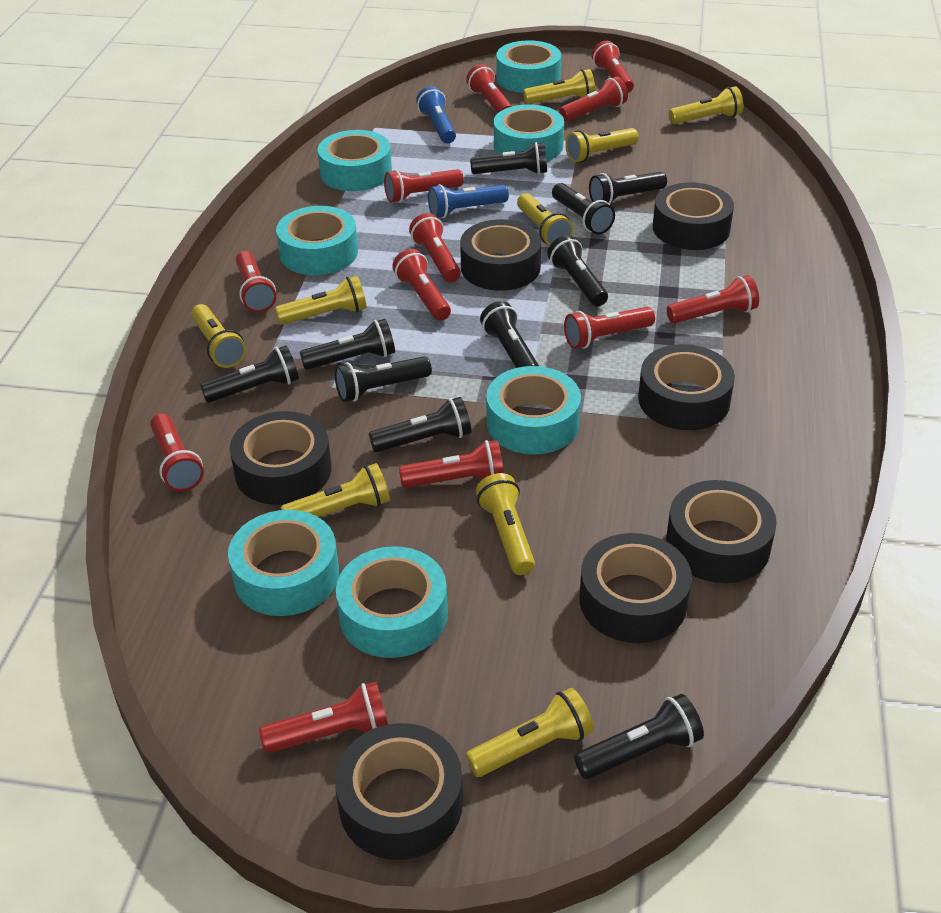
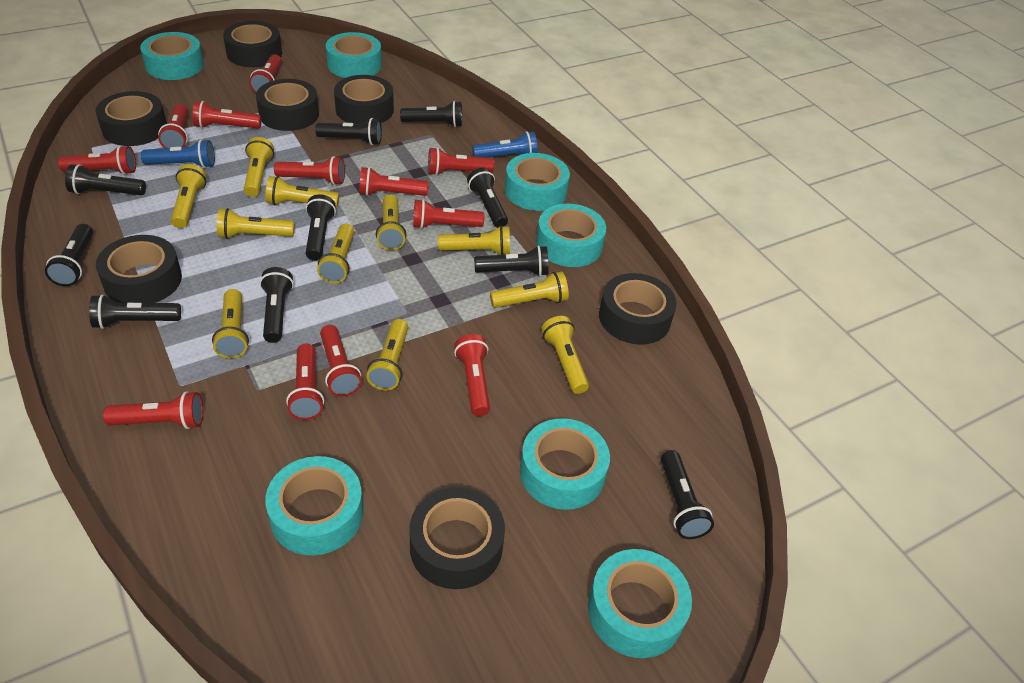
yellow flashlight: [191,304,246,368] [275,276,367,325] [281,463,390,517] [466,688,594,777] [476,473,535,575] [517,193,573,246] [523,69,595,104] [565,128,639,162] [669,86,743,124] = 9 -> [171,164,206,228] [212,289,249,358] [217,208,294,239] [244,137,274,197] [265,176,339,208] [317,224,354,283] [366,319,408,391] [376,194,406,251] [438,225,510,255] [490,272,569,308] [541,316,589,394] = 11

